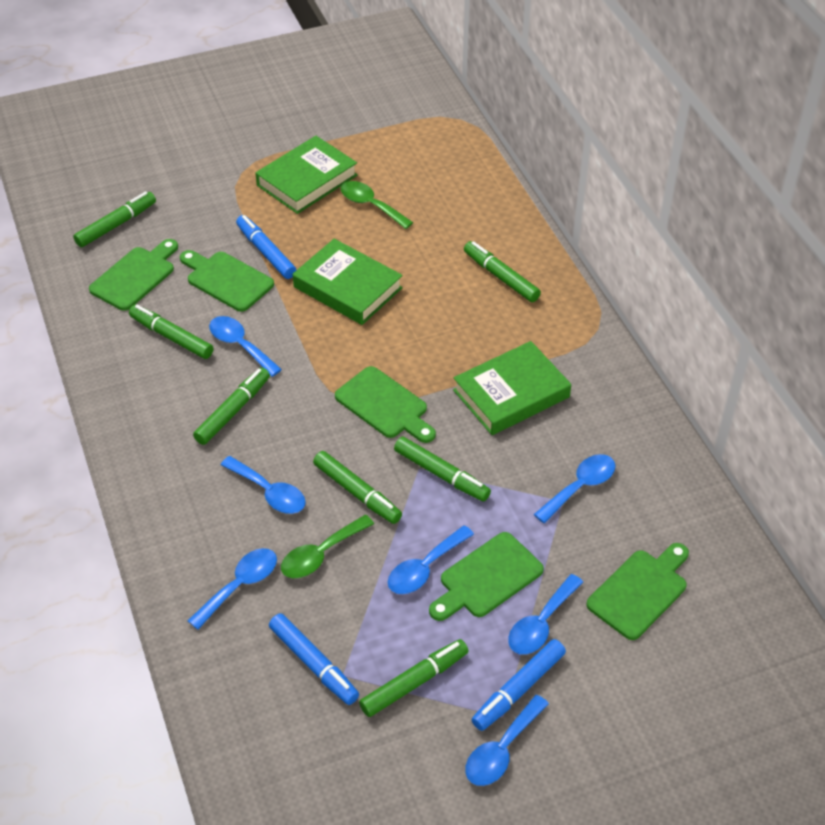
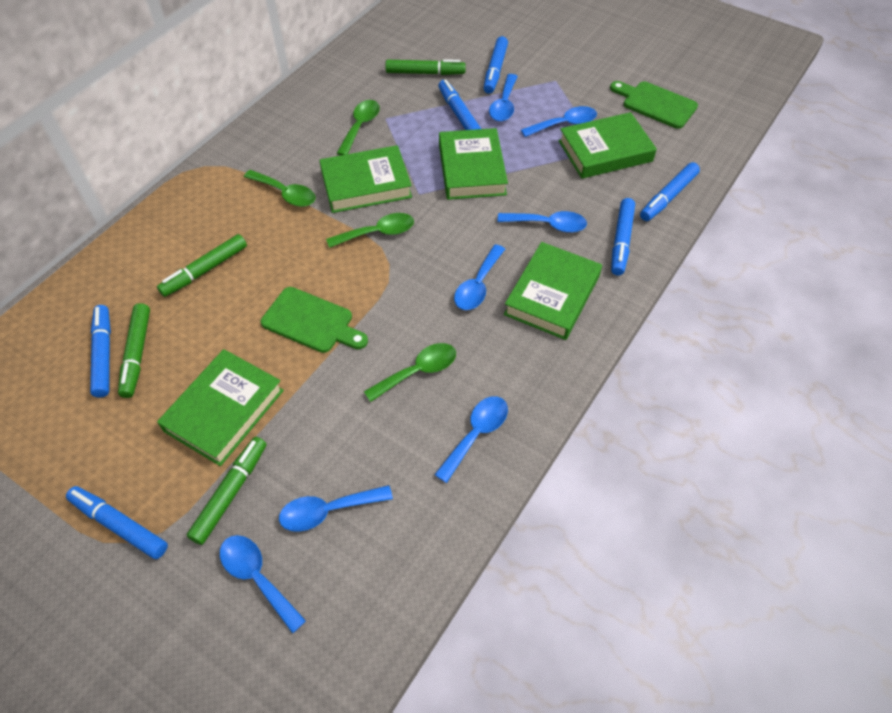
blue marker: [236,215,296,279] [269,613,359,705] [472,639,566,731] = 3 -> [66,486,168,559] [90,305,111,398] [438,79,481,130] [484,36,508,94] [611,198,635,276] [640,162,700,221] = 6
green book: [255,136,358,214] [293,239,403,325] [453,341,571,435] = 3 -> [157,349,284,466] [319,145,412,213] [439,128,508,200] [504,242,602,340] [559,112,657,179] = 5
green cutting board: [89,239,178,311] [180,250,274,312] [335,366,436,443] [429,532,544,621] [586,543,689,640] = 5 -> [261,287,368,353] [610,81,698,129] = 2
green marker: [73,191,156,247] [129,305,213,359] [193,367,270,445] [313,451,402,524] [359,639,469,717] [394,436,491,502] [464,241,541,302] = 7 -> [118,303,150,398] [157,234,247,297] [187,437,266,545] [386,59,466,75] = 4
green spoon: [281,515,374,578] [341,181,413,229] = 2 -> [244,170,315,207] [326,213,414,248] [337,100,380,155] [364,343,456,402] = 4

